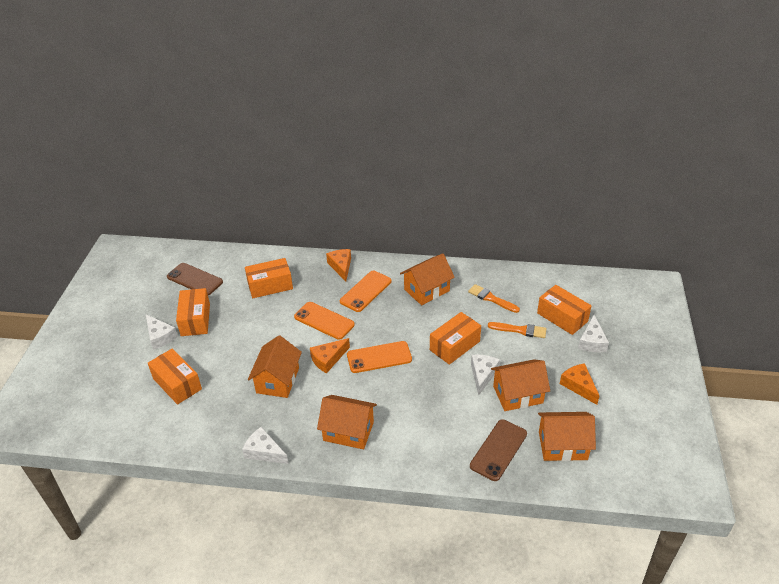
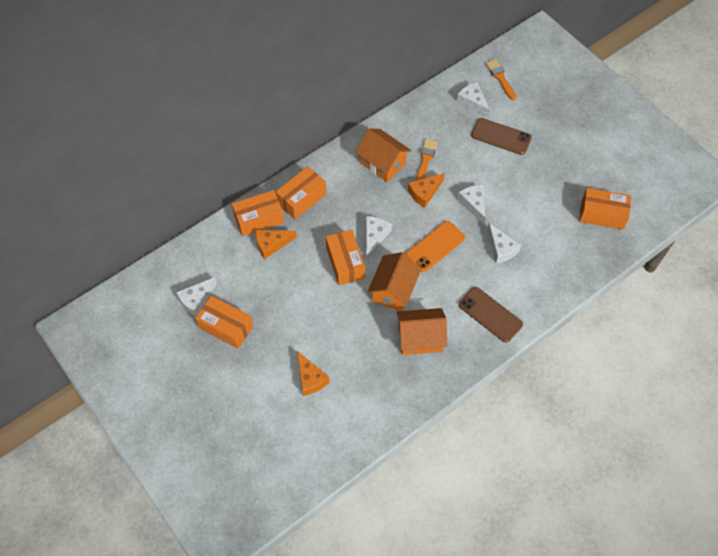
orange house: [248,336,302,398] [317,395,377,449] [400,253,455,305] [491,360,550,411] [538,412,596,461] = 5 -> [355,129,411,182] [367,252,421,311] [397,308,447,355] = 3
orange phone: [294,302,355,340] [340,271,391,312] [347,341,412,373] = 3 -> [406,221,465,272] = 1
white cheese: [146,314,178,350] [242,427,289,464] [471,354,500,396] [578,315,609,352] = 4 -> [176,277,217,316] [366,216,392,257] [457,82,490,117] [457,185,485,225] [487,223,521,263] = 5

